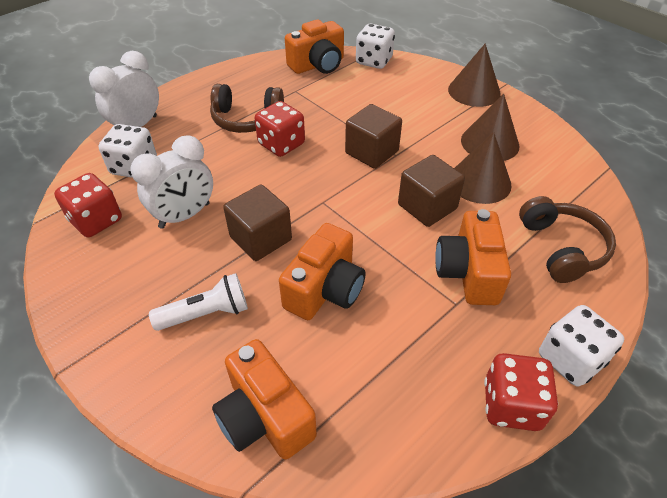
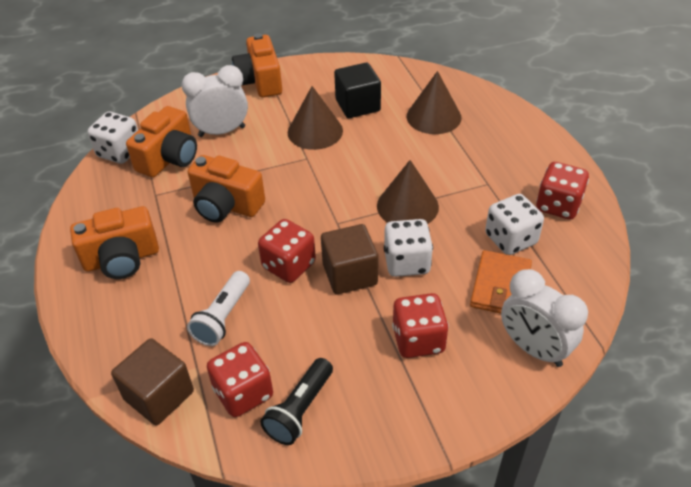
black cube: none = 0 -> [334,63,381,118] = 1
black flashlight: none = 0 -> [260,358,333,445] = 1
brown cube: [223,185,292,261] [345,104,402,169] [398,155,465,227] = 3 -> [111,338,194,425] [321,224,378,294] = 2
brown headphones: [210,84,284,133] [519,196,616,283] = 2 -> none = 0
orange wallet: none = 0 -> [470,250,532,314] = 1
red dice: [54,173,122,237] [255,101,305,157] [484,353,558,431] = 3 -> [207,342,273,417] [258,219,316,283] [392,293,449,358] [536,162,589,220] = 4

